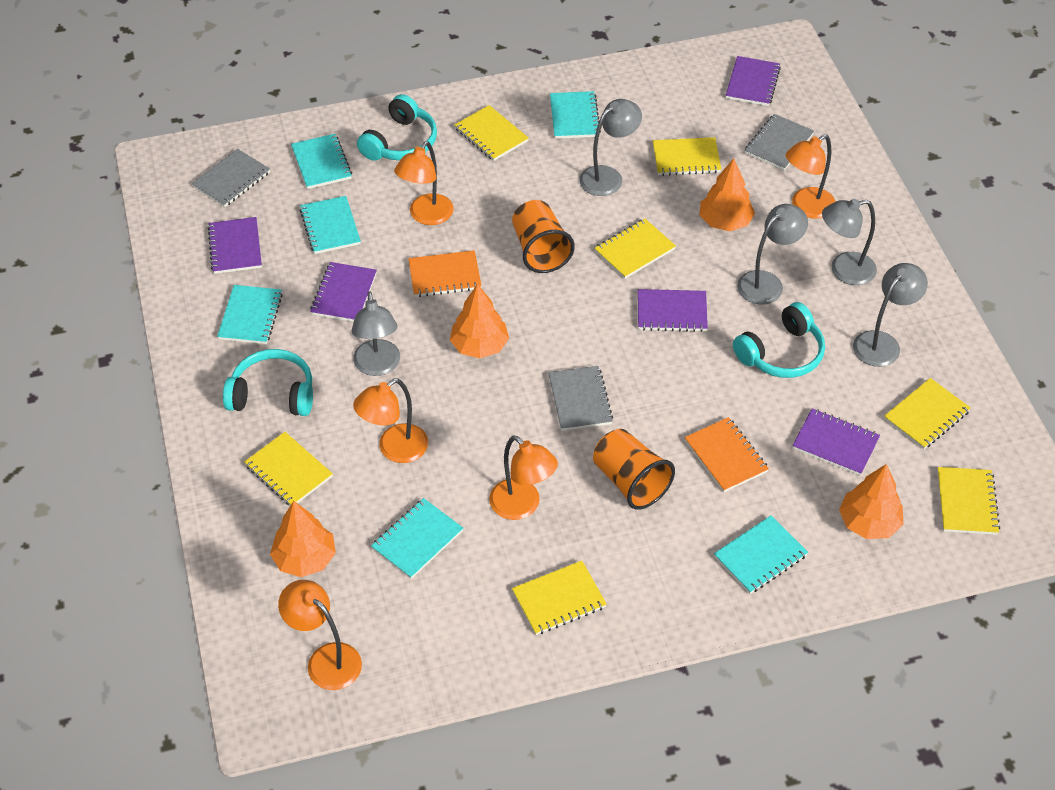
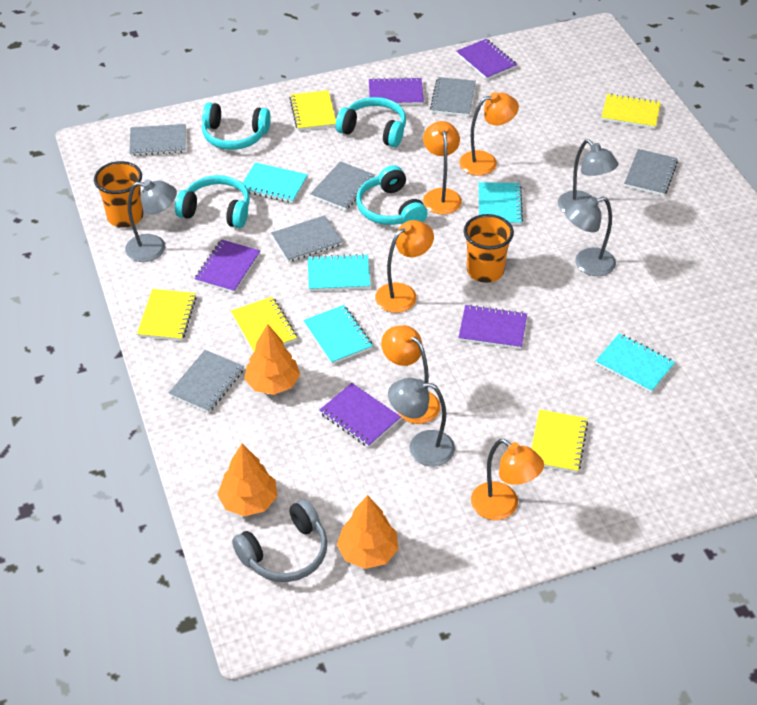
grey headphones: none = 0 -> [232,499,328,582] = 1
grey lamp: [352,291,400,376] [579,99,642,196] [737,204,808,305] [822,198,877,285] [853,263,928,367] = 5 -> [125,179,177,262] [388,378,455,466] [558,139,618,213] [565,196,616,276] = 4
grey notebook: [192,149,270,207] [548,366,613,431] [745,114,814,170] = 3 -> [130,124,186,156] [169,350,244,413] [271,215,343,262] [310,161,375,210] [430,77,476,116] [624,149,678,196] = 6
orange notebook: [408,250,482,297] [684,417,769,492] = 2 -> none = 0
orange tree: [270,501,336,577] [450,284,509,358] [699,158,755,231] [839,464,903,539] = 4 -> [217,444,277,517] [244,324,300,395] [337,495,398,569] = 3
turquoise headphones: [223,349,313,416] [357,94,437,161] [733,302,825,378] = 3 -> [175,175,250,228] [202,102,271,150] [336,97,406,147] [356,165,427,225] = 4
turquoise notebook: [217,285,283,344] [291,134,352,189] [300,196,361,254] [371,498,463,579] [550,91,601,139] [714,515,808,594] = 6 -> [242,162,308,203] [303,305,373,364] [308,254,370,291] [479,182,523,225] [596,333,675,393] = 5
yellow notebook: [244,432,333,505] [454,105,529,161] [512,561,607,635] [594,219,676,279] [653,137,721,176] [884,378,971,449] [937,467,1000,535] = 7 -> [137,289,197,341] [231,297,297,352] [289,90,336,131] [531,409,588,473] [601,93,661,129] = 5

